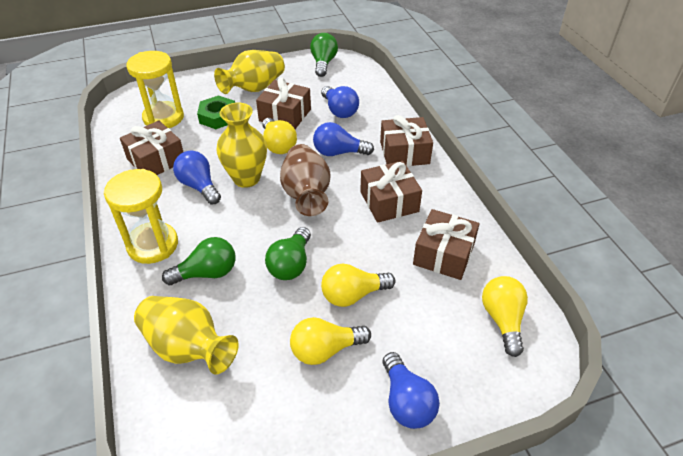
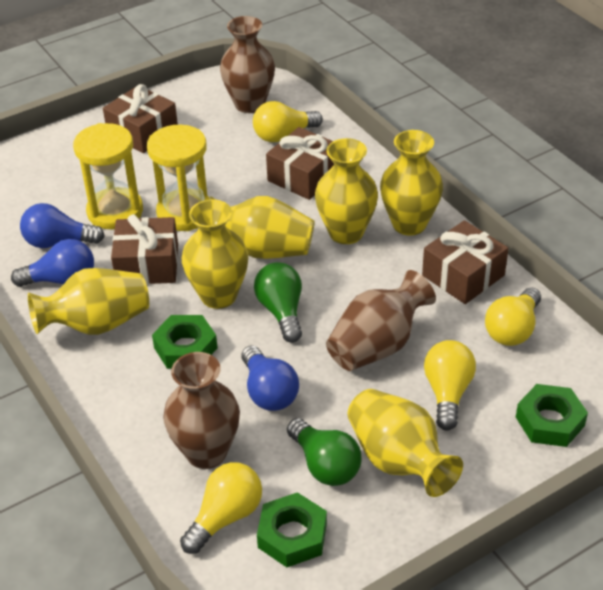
blue light bulb: [173,151,221,205] [313,122,374,156] [321,86,359,118] [383,352,440,429] = 4 -> [11,239,94,287] [20,203,105,248] [242,345,299,411] = 3
brown gift: [120,120,183,175] [256,78,311,129] [360,161,422,223] [380,115,433,166] [413,209,480,280] = 5 -> [103,84,178,153] [111,214,178,284] [266,127,334,200] [422,220,509,304] = 4
brown vase: [280,144,330,216] = 1 -> [163,352,240,469] [220,16,275,113] [326,270,436,371] = 3
green light bulb: [162,237,235,285] [265,227,311,280] [310,33,338,77] = 3 -> [254,262,302,343] [287,418,362,486] = 2
green nut: [197,95,235,129] = 1 -> [152,315,218,369] [257,492,327,567] [516,384,588,447] = 3
yellow vase: [134,296,239,374] [214,50,285,94] [217,103,267,188] = 3 -> [28,268,149,335] [182,199,248,309] [209,196,315,259] [315,138,378,244] [348,389,463,497] [380,130,443,236] = 6

